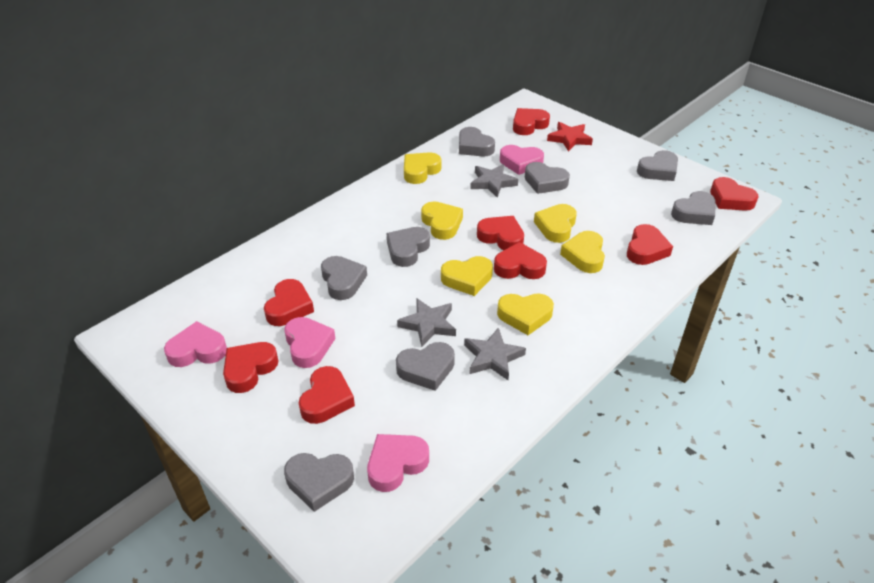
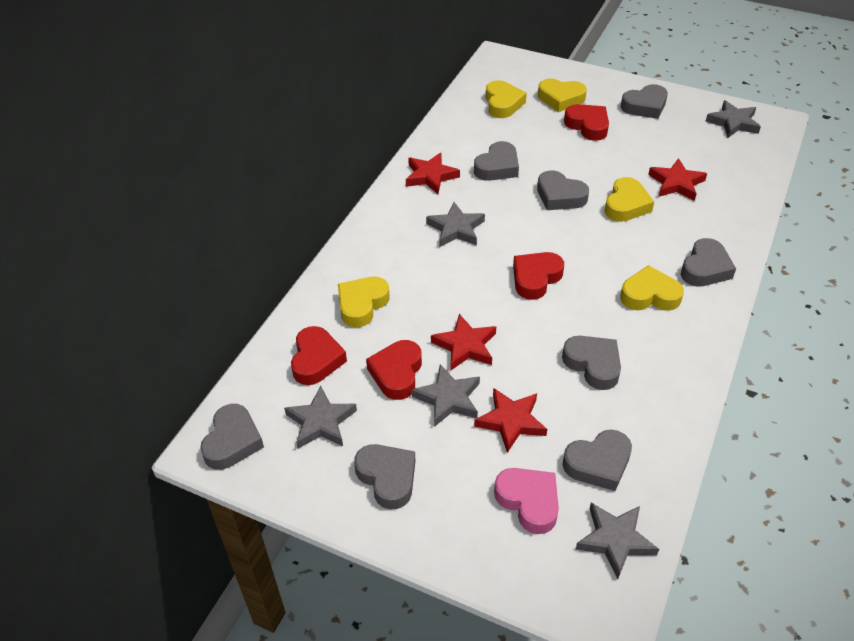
grey star: [397,298,456,347] [464,328,526,380] [470,164,518,198] = 3 -> [284,386,357,449] [412,364,480,427] [426,202,485,247] [576,503,659,579] [705,100,761,138] = 5
pink heart: [164,321,227,367] [285,317,336,368] [367,434,429,492] [500,145,544,175] = 4 -> [494,468,559,534] = 1
red heart: [223,342,279,393] [264,279,314,326] [299,366,355,424] [477,216,524,250] [494,242,547,279] [513,108,550,135] [627,224,673,265] [710,177,758,211] = 8 -> [291,326,347,385] [366,340,422,400] [513,252,564,300] [564,104,609,141] = 4
red star: [547,122,593,152] = 1 -> [406,152,460,194] [431,314,496,370] [474,388,547,453] [648,158,707,201] = 4
yellow heart: [404,152,442,184] [421,201,463,240] [441,256,493,296] [497,293,554,335] [534,204,577,243] [560,231,605,273] = 6 -> [338,277,390,327] [486,80,527,118] [538,79,587,112] [605,177,654,222] [620,265,684,311] = 5

